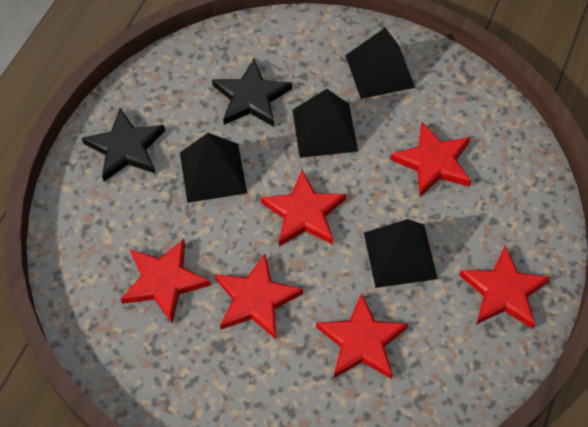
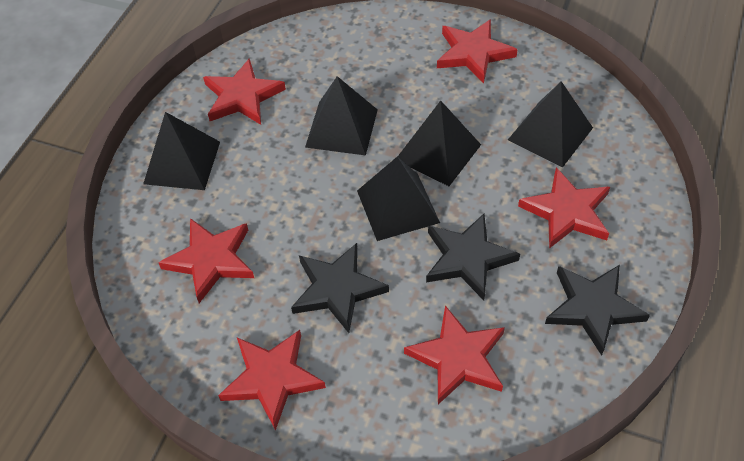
black pyramid: [180,133,247,203] [292,89,358,158] [345,28,415,99] [364,219,438,288] = 4 -> [143,112,220,190] [305,76,378,156] [357,157,440,241] [398,100,481,186] [508,81,593,167] = 5
black star: [82,108,165,182] [212,59,292,127] = 2 -> [291,243,389,333] [426,214,520,300] [545,265,650,356] = 3

